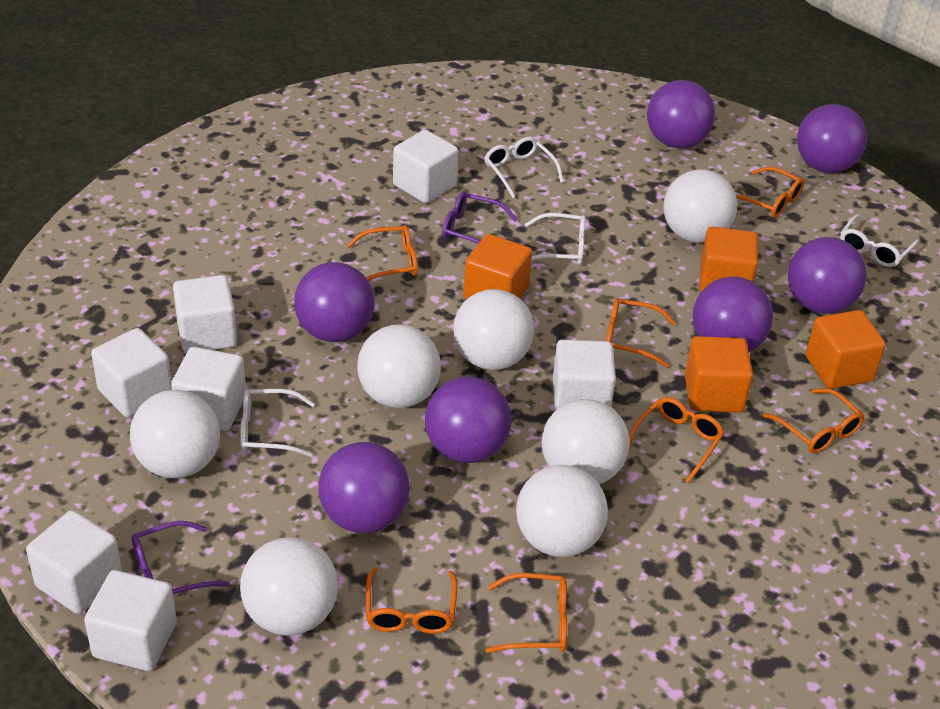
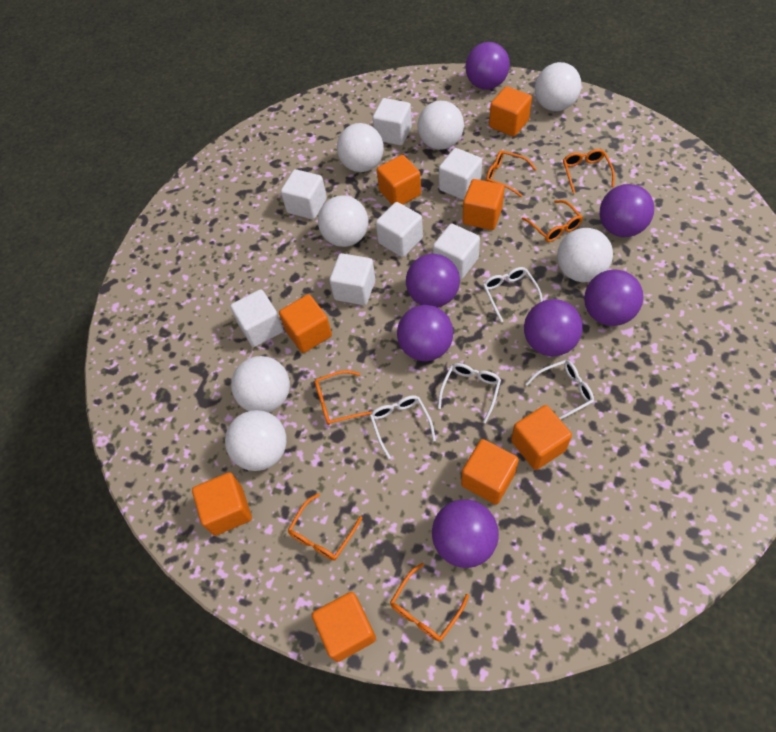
orange cube: [463,234,532,299] [685,336,753,413] [699,226,758,293] [806,310,886,389] = 4 -> [192,472,252,536] [279,294,332,353] [312,592,376,662] [377,155,421,205] [461,439,519,505] [463,179,504,230] [489,86,532,137] [511,405,572,470] = 8
orange glasses: [346,225,418,281] [366,568,458,634] [485,573,567,653] [606,298,676,367] [629,397,724,483] [736,167,804,218] [763,388,864,453] = 7 -> [287,493,362,561] [315,370,373,425] [390,563,469,642] [486,150,537,197] [522,200,583,242] [563,149,615,194] = 6
purple glasses: [132,521,230,594] [442,192,518,244] = 2 -> none = 0

